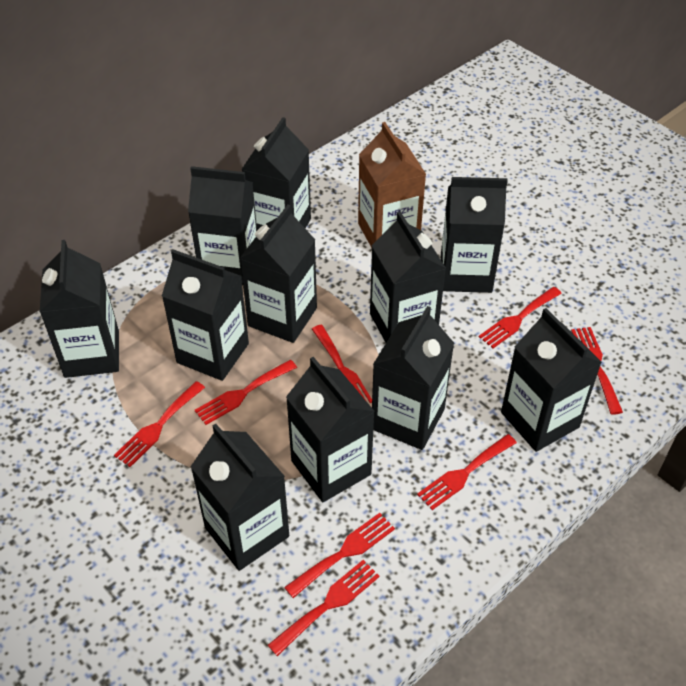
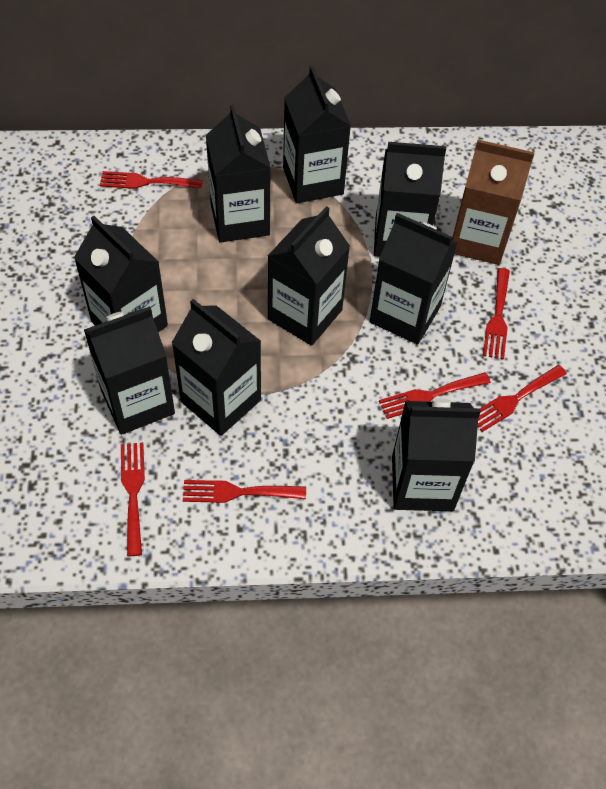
black carton: [40,240,119,378] [162,249,249,381] [188,166,257,285] [190,424,289,571] [239,205,317,343] [242,117,311,230] [286,357,375,502] [370,212,446,343] [372,306,454,450] [441,177,508,293] [501,308,602,452] = 11 -> [74,216,168,332] [84,306,175,435] [172,299,261,436] [206,104,271,243] [268,206,350,346] [283,66,351,203] [370,213,457,344] [374,142,446,257] [392,398,481,511] = 9
red fork: [114,381,205,467] [195,360,297,425] [268,560,379,656] [284,513,395,598] [312,325,372,403] [417,434,517,510] [479,287,562,348] [571,327,623,415] = 8 -> [100,171,203,189] [121,442,145,556] [183,480,306,503] [379,372,491,419] [478,365,567,432] [483,268,510,360] = 6

